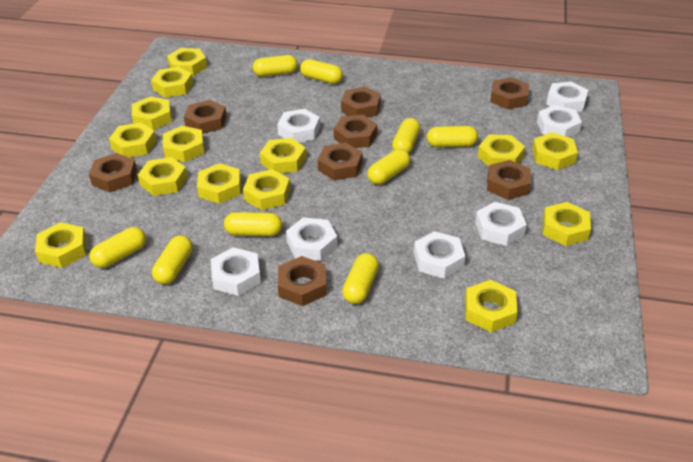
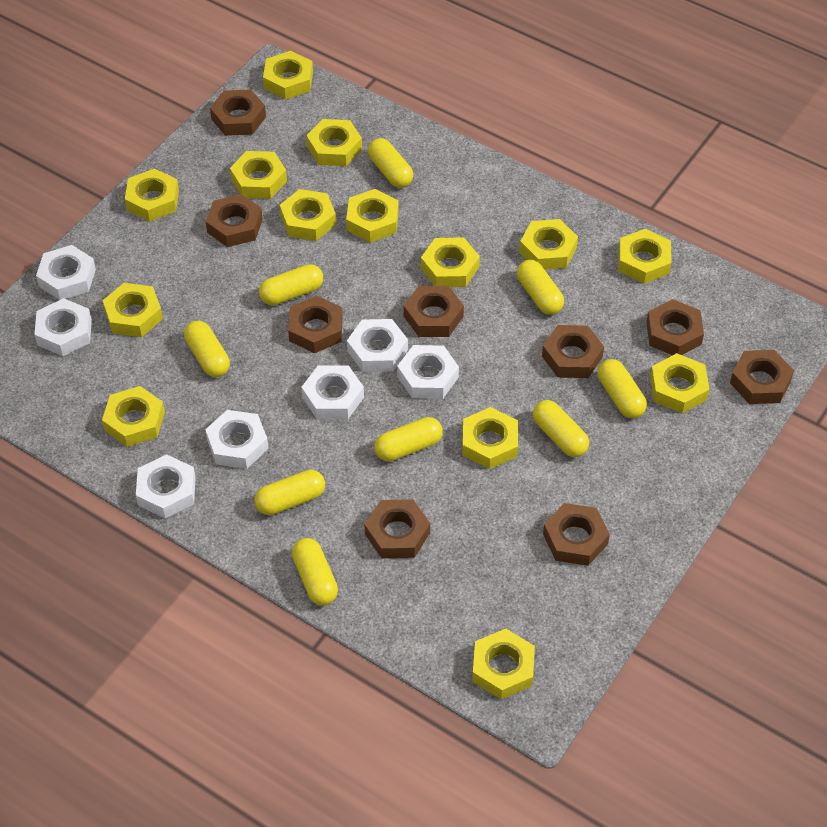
brown nut: [89,153,137,192] [184,100,227,134] [278,256,326,306] [318,143,362,181] [334,115,377,148] [341,86,381,117] [487,160,531,200] [490,77,529,109] = 8 -> [206,194,263,247] [210,89,266,136] [288,295,343,353] [364,499,430,558] [404,286,464,337] [542,325,604,378] [543,503,610,566] [646,299,704,355] [730,350,794,404] = 9

